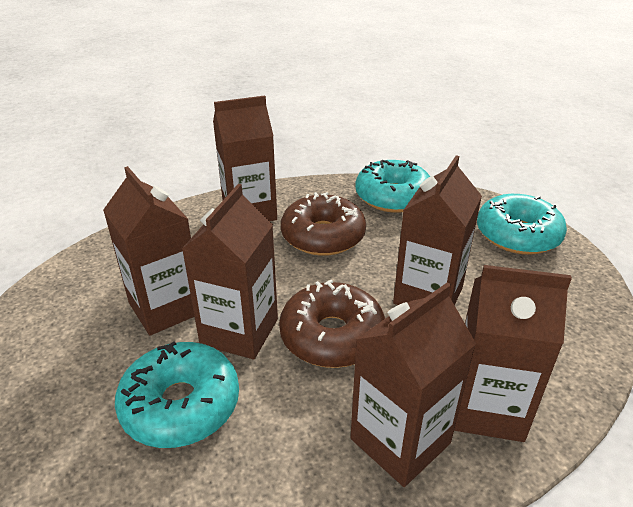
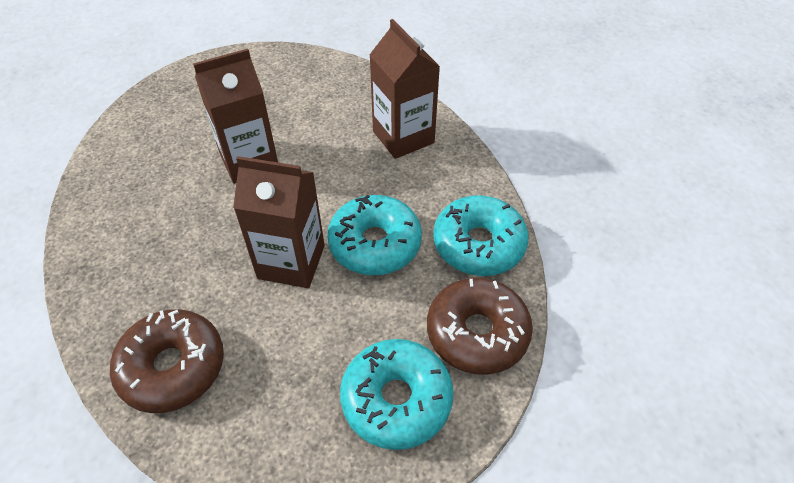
brown carton: [103,166,195,336] [182,184,278,359] [213,95,277,221] [350,282,476,487] [393,155,482,305] [454,265,572,442] = 6 -> [193,49,278,184] [233,156,325,288] [370,19,440,159] = 3

